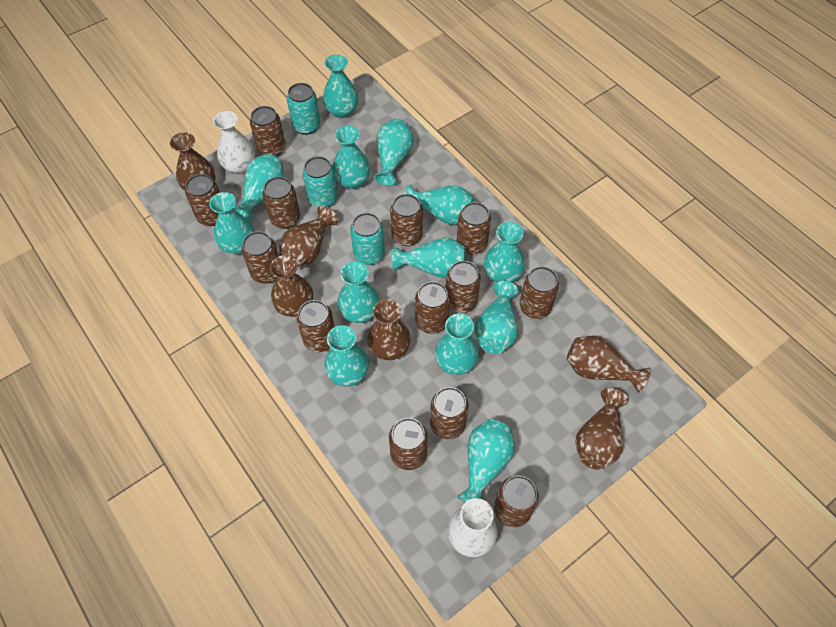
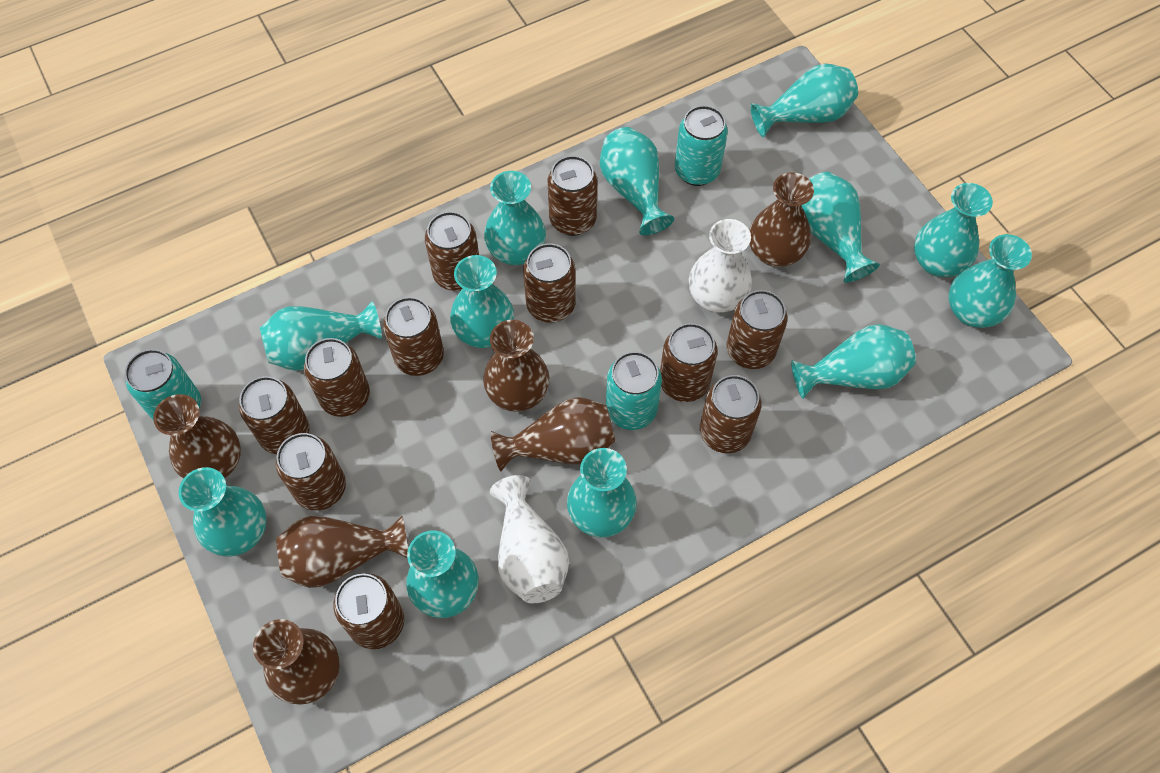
brown can: [185,174,220,226] [242,231,279,283] [250,106,286,157] [263,177,300,229] [297,300,335,352] [389,418,428,470] [390,194,423,246] [415,282,450,334] [430,387,469,439] [446,261,481,313] [457,202,491,254] [494,476,539,527] [519,266,559,319] = 13 -> [239,376,309,454] [276,433,346,511] [304,338,370,417] [333,573,404,649] [383,297,444,376] [425,211,479,291] [523,243,576,323] [548,156,597,236] [660,323,718,402] [700,375,761,453] [727,290,787,369] = 11
turquoise vase: [209,192,254,254] [233,154,284,221] [323,55,358,118] [324,325,369,387] [333,126,370,189] [337,262,380,323] [374,119,413,186] [392,237,466,278] [404,184,475,225] [435,314,479,375] [457,419,515,502] [475,281,519,354] [484,222,525,282] = 13 -> [179,467,267,557] [260,301,382,371] [406,531,478,618] [450,255,514,348] [484,171,546,265] [567,448,637,538] [599,127,674,236] [750,63,858,137] [791,324,916,399] [801,172,880,283] [914,183,993,277] [948,234,1032,328] = 12

